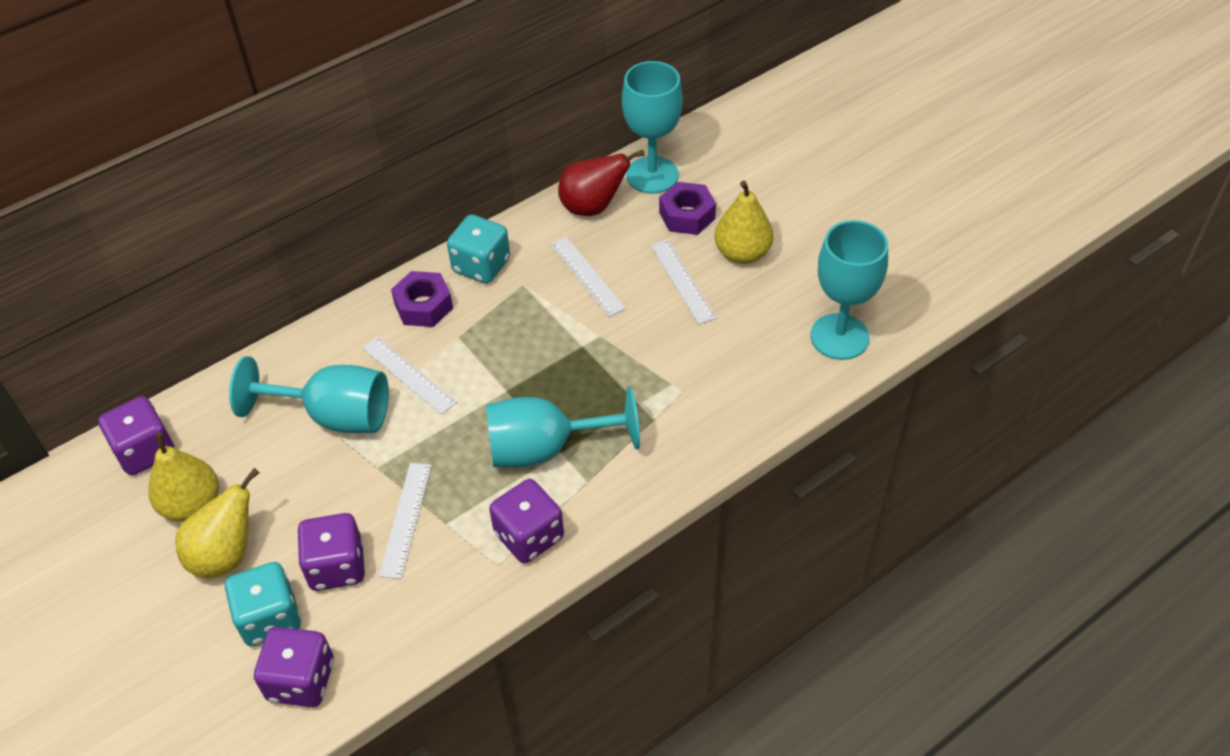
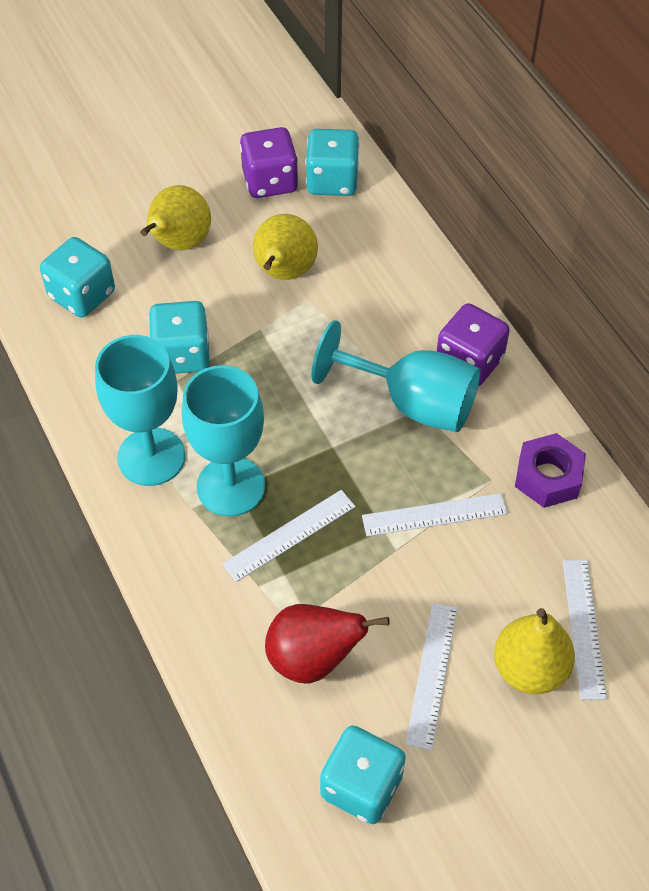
purple dice: [98,396,175,475] [254,627,334,707] [297,513,365,591] [489,479,564,563] = 4 -> [240,127,298,198] [437,303,510,386] = 2
purple nut: [391,271,453,327] [659,182,716,235] = 2 -> [515,433,586,508] = 1
turquoise dice: [225,562,301,646] [447,214,510,284] = 2 -> [40,237,115,318] [148,301,211,374] [305,129,360,196] [320,725,406,824] = 4
turquoise goblet: [229,356,389,433] [486,387,640,468] [622,61,683,194] [810,220,888,360] = 4 -> [95,335,185,486] [182,365,266,517] [311,320,481,432] = 3

